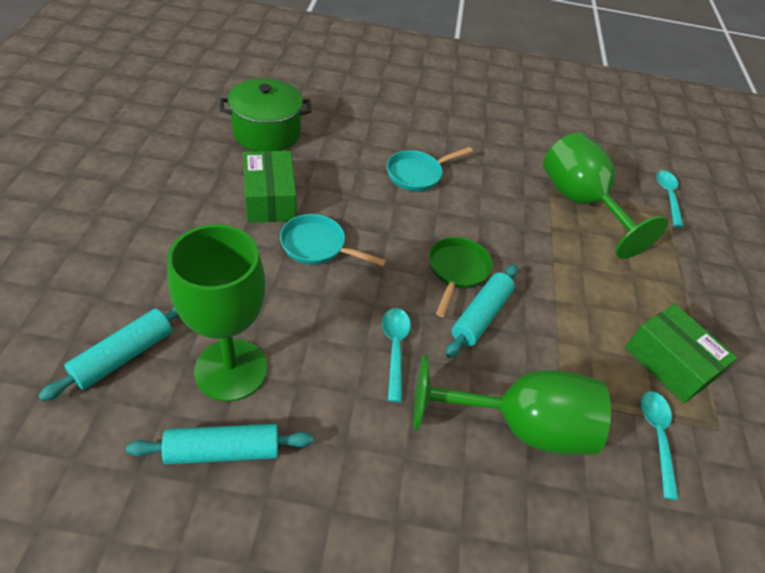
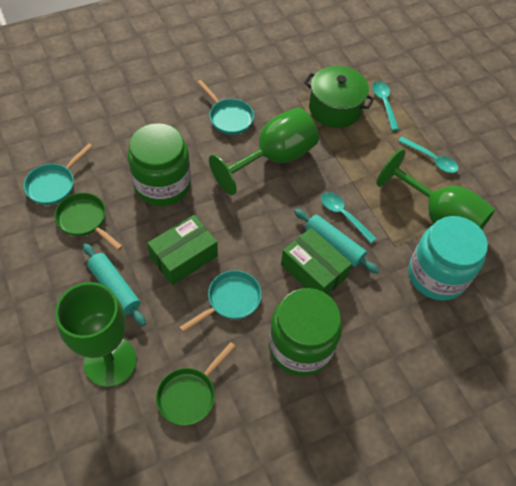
green jar: none = 0 -> [128,123,191,206] [269,288,342,376] = 2
green pan: [429,237,493,317] = 1 -> [55,193,123,251] [156,342,236,426] = 2
turquoise jar: none = 0 -> [408,216,488,301] = 1
turquoise pan: [280,214,386,267] [387,147,473,191] = 2 -> [24,143,93,205] [179,270,262,333] [197,80,254,135] = 3
turquoise rolling pin: [38,307,180,401] [126,424,313,465] [446,265,518,358] = 3 -> [83,243,146,326] [294,209,379,274] = 2

